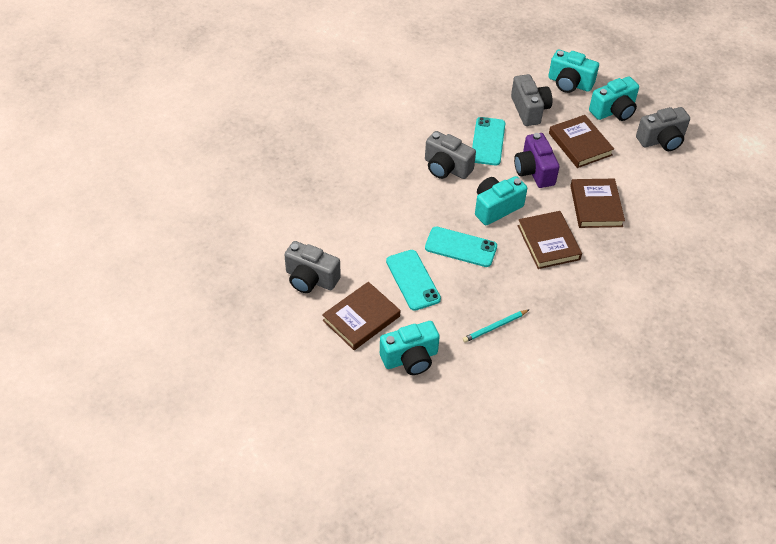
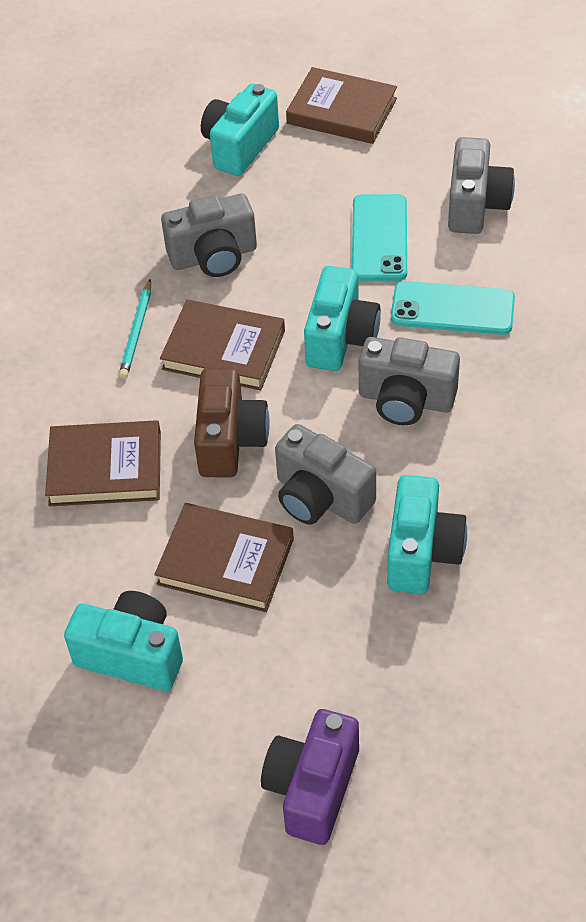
brown camera: none = 0 -> [194,368,270,477] = 1
turquoise phone: [386,250,441,311] [425,227,497,267] [472,117,505,166] = 3 -> [352,194,407,281] [391,281,515,335] = 2

